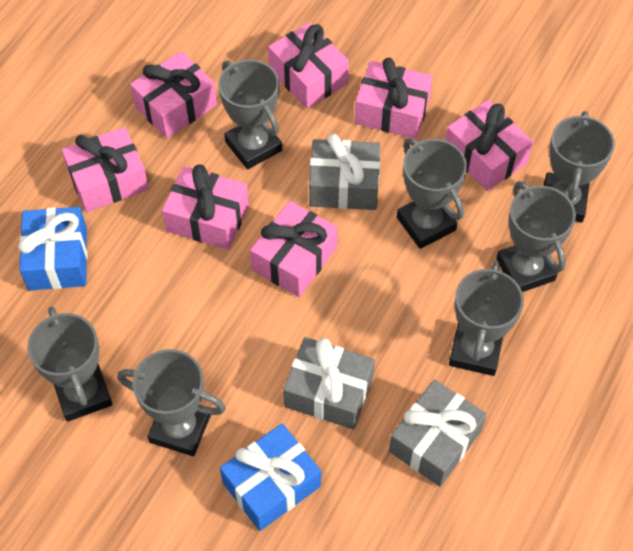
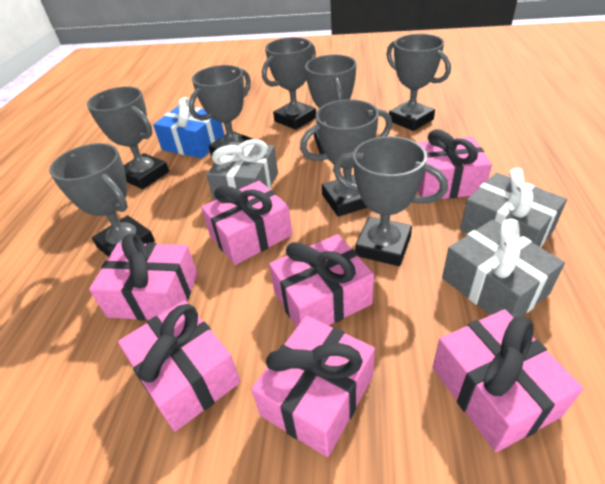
blue gift: [18,207,87,291] [220,423,321,531] = 2 -> [153,97,224,158] = 1
grey trophy: [27,306,112,422] [117,349,226,456] [218,60,282,169] [397,138,467,249] [449,261,524,376] [496,181,576,292] [544,111,615,223] = 7 -> [49,143,155,257] [87,86,169,189] [189,65,253,155] [262,37,316,130] [300,99,392,217] [305,54,356,154] [333,136,448,266] [386,34,451,131] = 8

